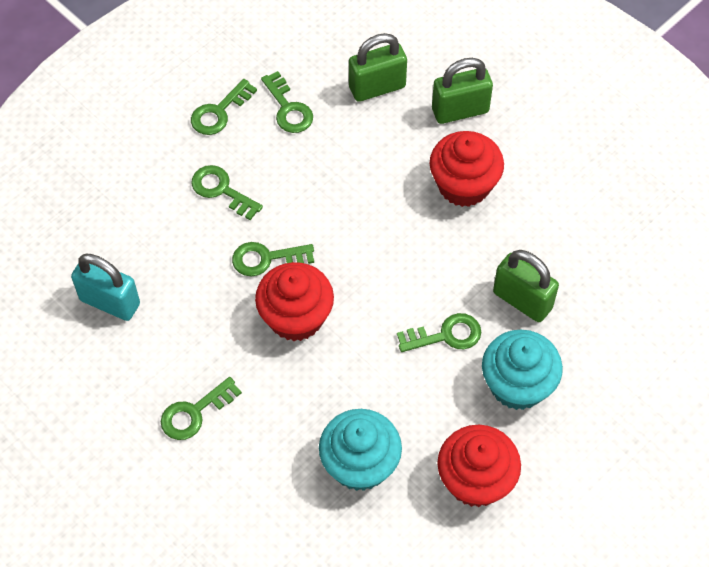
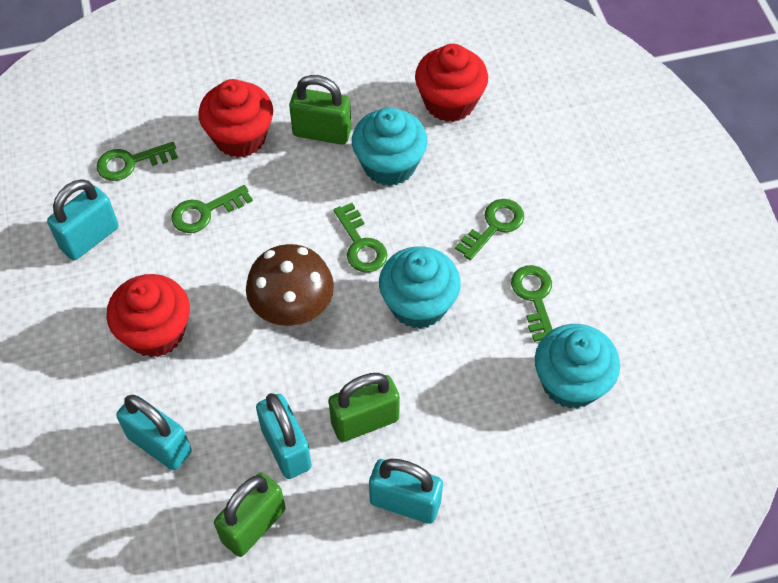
brown mushroom: none = 0 -> [246,244,334,326] = 1
green key: [161,377,242,440] [191,79,257,135] [191,165,263,220] [232,242,314,276] [261,71,313,133] [397,313,481,352] = 6 -> [96,142,178,181] [171,185,253,233] [334,203,387,272] [455,199,524,260] [511,265,553,342] = 5
turquoise cupcake: [319,409,402,491] [482,330,563,410] = 2 -> [352,107,428,186] [379,246,461,329] [535,324,620,409] = 3
turquoise padlock: [71,254,140,321] = 1 -> [47,179,118,260] [116,395,192,470] [256,393,312,479] [369,459,443,524] = 4

